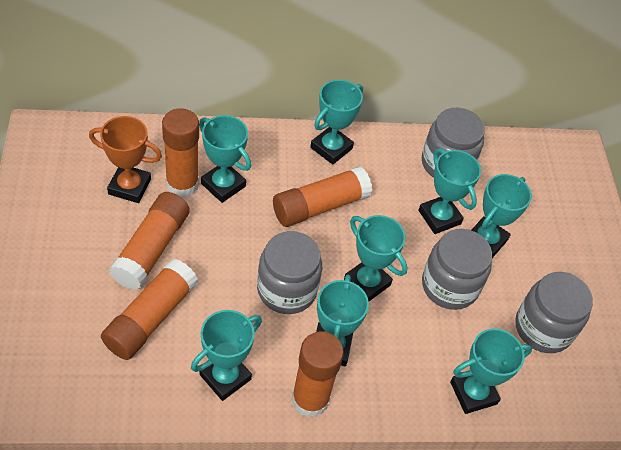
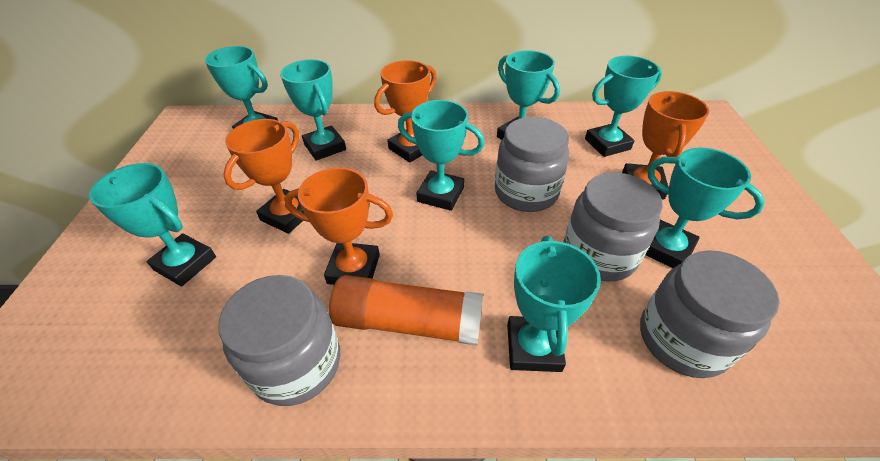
orange glue stick: [101,259,198,360] [109,192,189,290] [162,108,199,198] [273,166,372,227] [292,331,344,417] = 5 -> [329,275,483,345] = 1
orange trophy: [89,116,162,203] = 1 -> [223,119,304,234] [284,167,393,285] [374,60,437,163] [622,91,709,199] = 4

